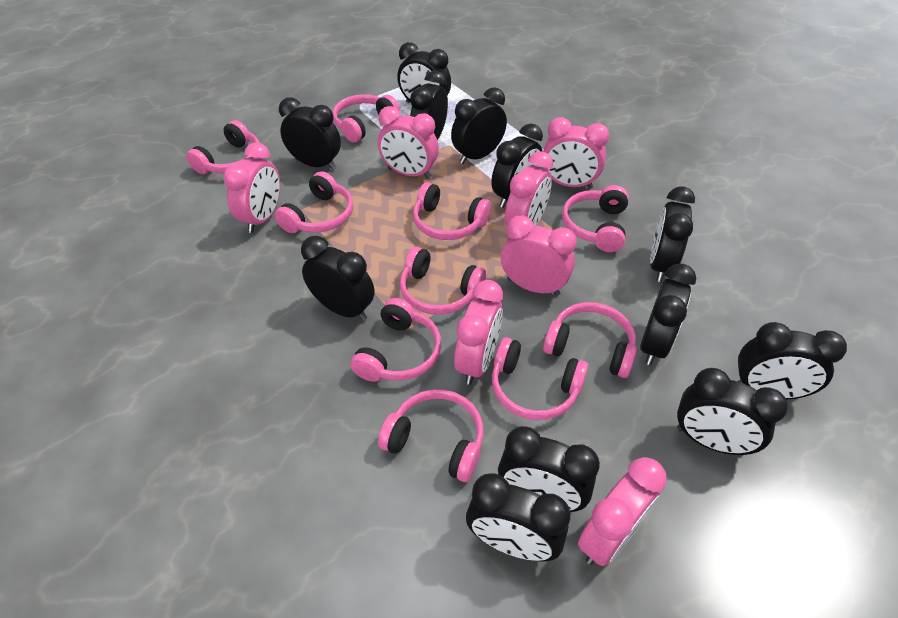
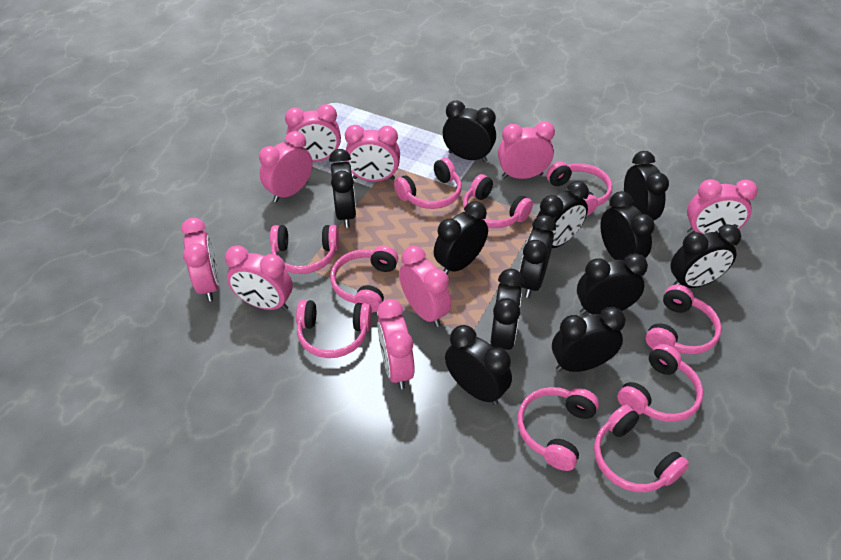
pink clock: [223,143,280,233] [378,106,439,179] [454,280,503,385] [501,215,577,296] [505,151,553,226] [543,117,609,189] [578,457,667,566] = 7 -> [181,218,219,301] [225,245,293,311] [259,131,313,203] [285,104,341,162] [345,125,400,182] [377,299,415,389] [399,246,451,327] [498,121,555,179] [687,179,758,234] = 9

